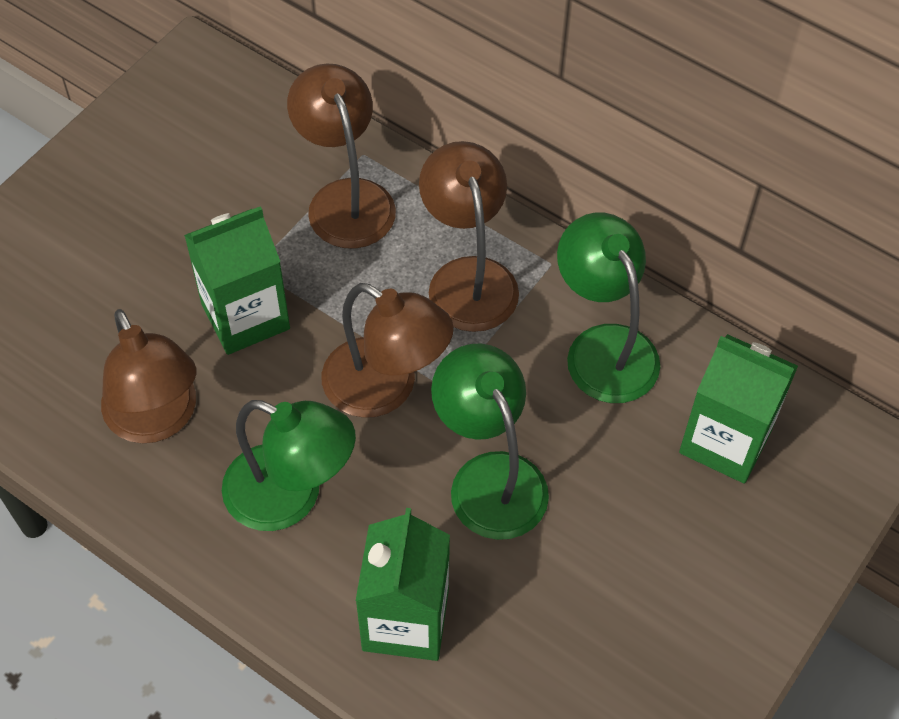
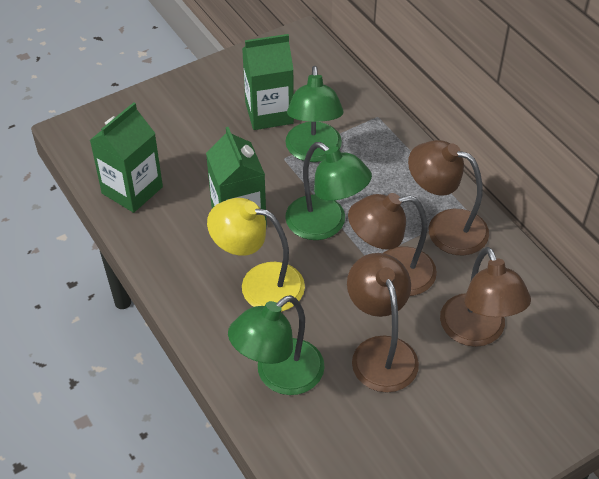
yellow lamp: none = 0 -> [207,198,305,312] = 1

